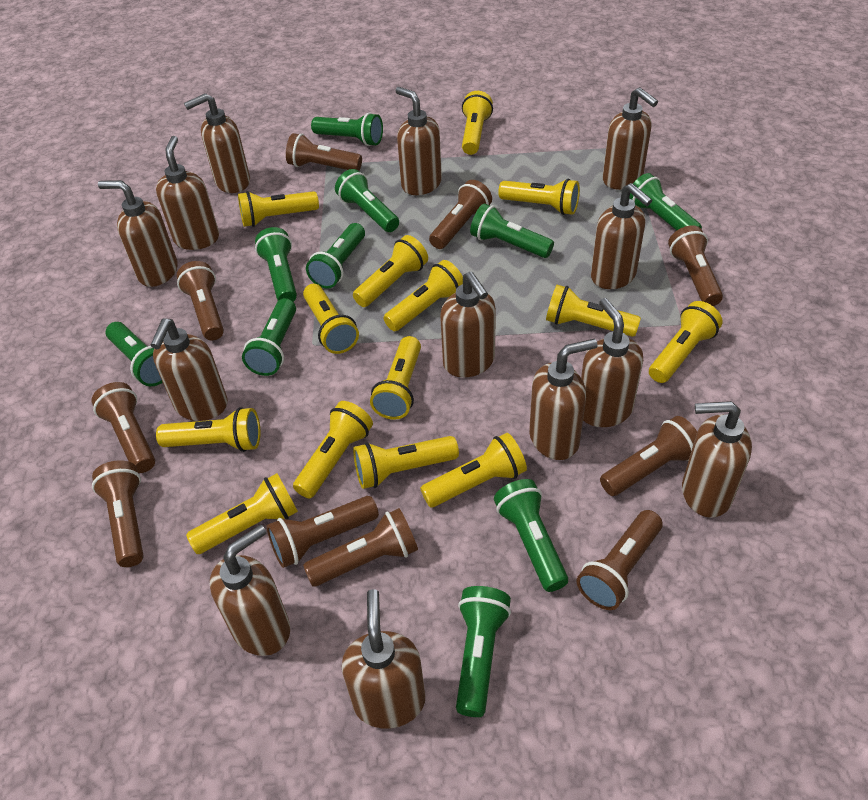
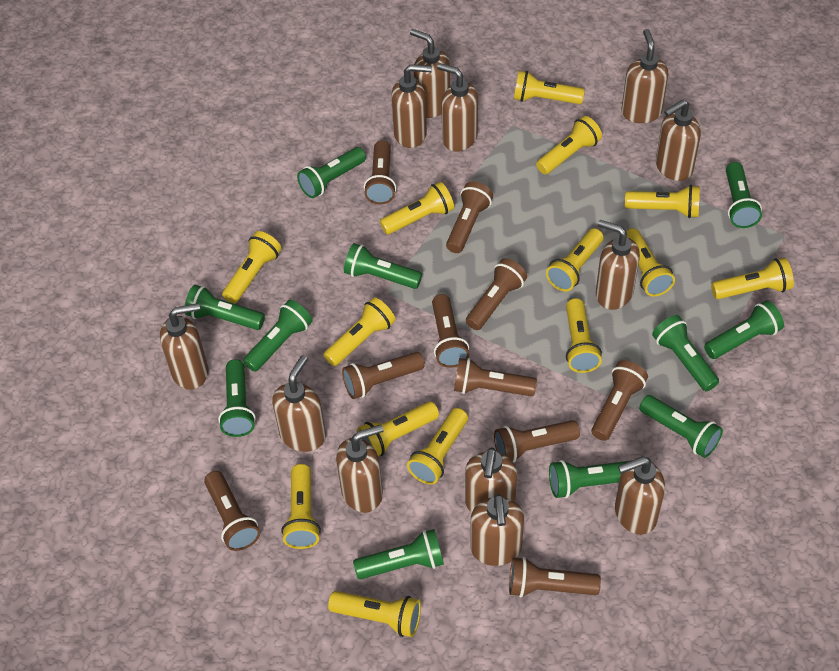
brown soap dispenser: [98,180,178,287] [151,318,228,421] [156,136,219,250] [184,93,250,193] [210,524,290,656] [342,589,425,729] [396,87,442,195] [440,272,496,377] [529,339,598,460] [581,298,643,427] [591,183,652,289] [602,87,658,190] [682,401,752,518] = 13 -> [160,303,208,390] [272,355,326,452] [336,424,384,513] [391,64,432,148] [410,29,450,118] [437,63,478,152] [465,447,517,513] [471,494,524,566] [596,220,640,310] [615,456,665,535] [621,29,669,123] [656,100,701,181] = 12
green flashlight: [106,322,163,386] [242,298,296,376] [255,227,297,302] [306,223,365,289] [311,113,383,146] [335,169,399,232] [456,586,511,717] [470,203,554,258] [494,479,568,592] [629,173,702,231] = 10 -> [185,285,265,330] [218,359,256,437] [243,300,312,372] [297,147,366,198] [344,243,422,289] [353,529,444,579] [549,460,628,498] [639,395,723,458] [652,315,719,391] [704,300,784,359] [726,162,762,228] = 11

